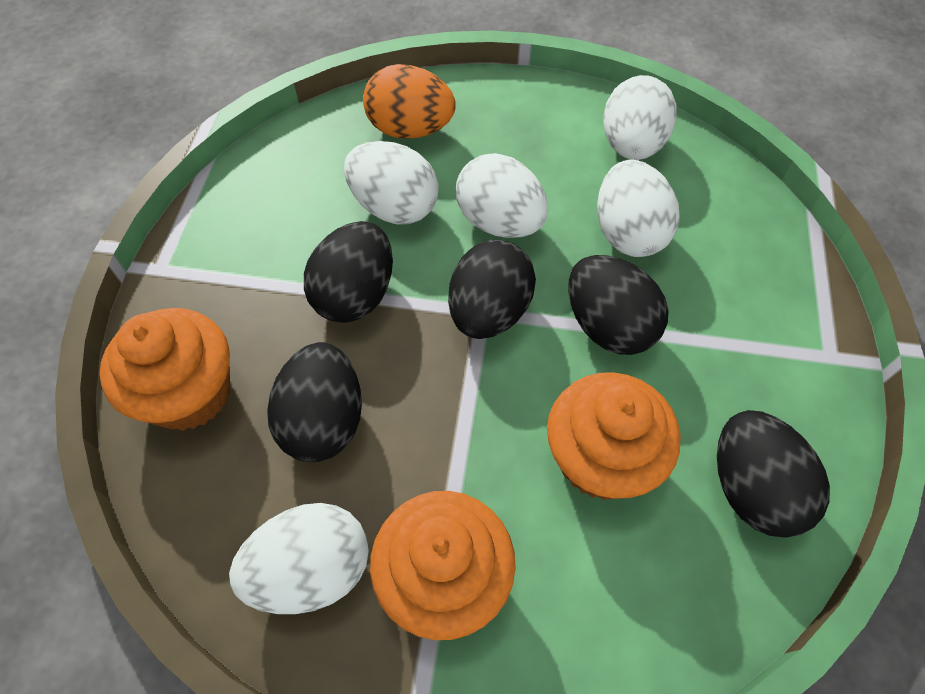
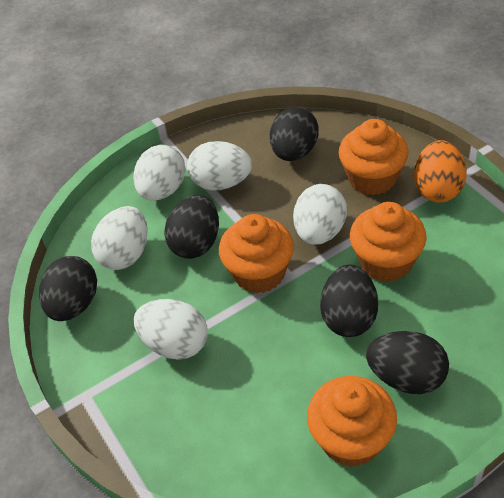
orange cupcake: [99,308,230,431] [370,491,516,640] [547,372,681,500] = 3 -> [219,214,294,293] [307,376,397,467] [339,119,409,195] [350,202,427,282] = 4

